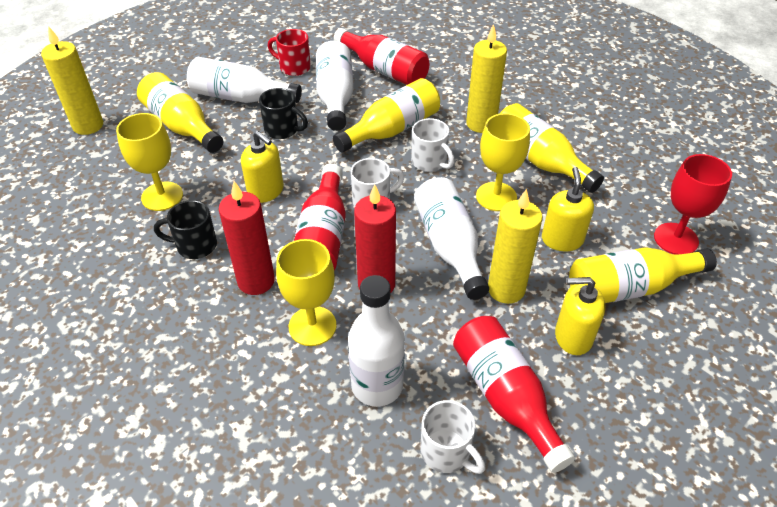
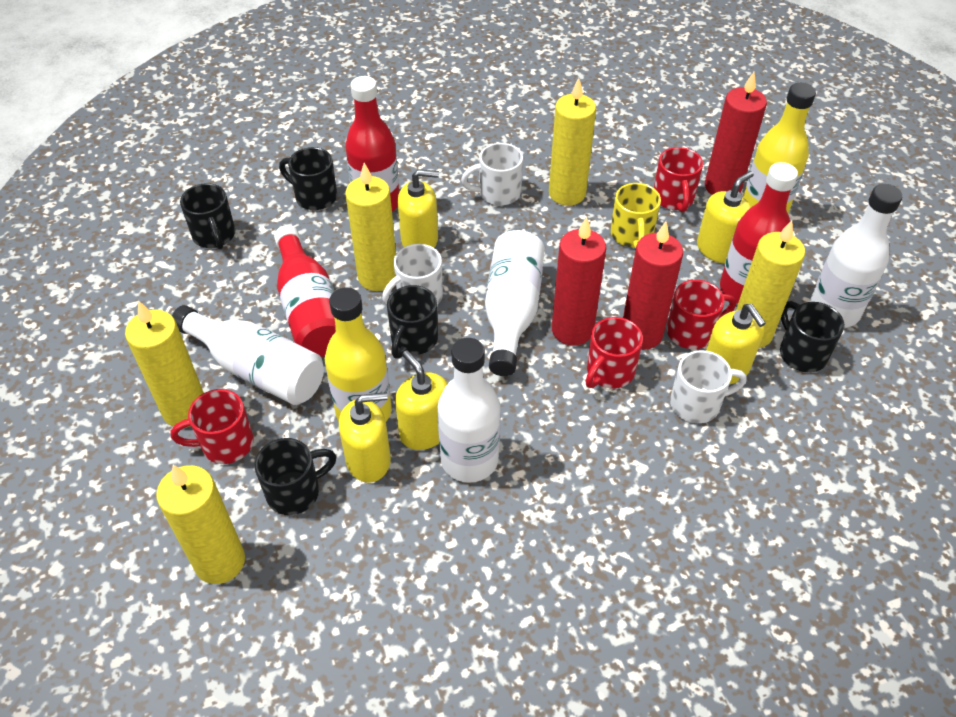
black mug: [154,200,217,259] [259,88,308,139] = 2 -> [180,183,235,249] [255,438,337,515] [279,147,337,210] [387,285,438,359] [780,301,845,373] = 5
red candle: [219,181,275,295] [354,184,396,294] = 2 -> [552,217,606,346] [623,221,683,350] [705,72,767,195] = 3
red goblet: [654,154,732,255] = 1 -> none = 0
red mug: [268,29,311,76] = 1 -> [171,389,254,464] [586,317,643,388] [654,147,703,212] [667,280,736,349] = 4
yellow bottle: [137,72,223,153] [333,78,440,153] [500,103,604,193] [569,247,717,303] = 4 -> [325,287,392,421] [743,83,816,213] = 2
yellow candle: [41,26,103,135] [466,24,507,133] [488,189,542,304] = 3 -> [125,301,204,428] [156,465,245,584] [345,163,396,291] [549,78,596,206] [736,220,805,348] = 5
yellow goblet: [116,113,183,211] [276,239,337,346] [476,113,530,211] = 3 -> none = 0
yellow mug: none = 0 -> [611,183,661,249] = 1
yellow soap dispenser: [241,131,284,203] [542,167,594,251] [555,277,606,355] = 3 -> [339,392,391,483] [395,350,448,450] [398,169,439,248] [697,171,754,264] [706,304,766,384] = 5

